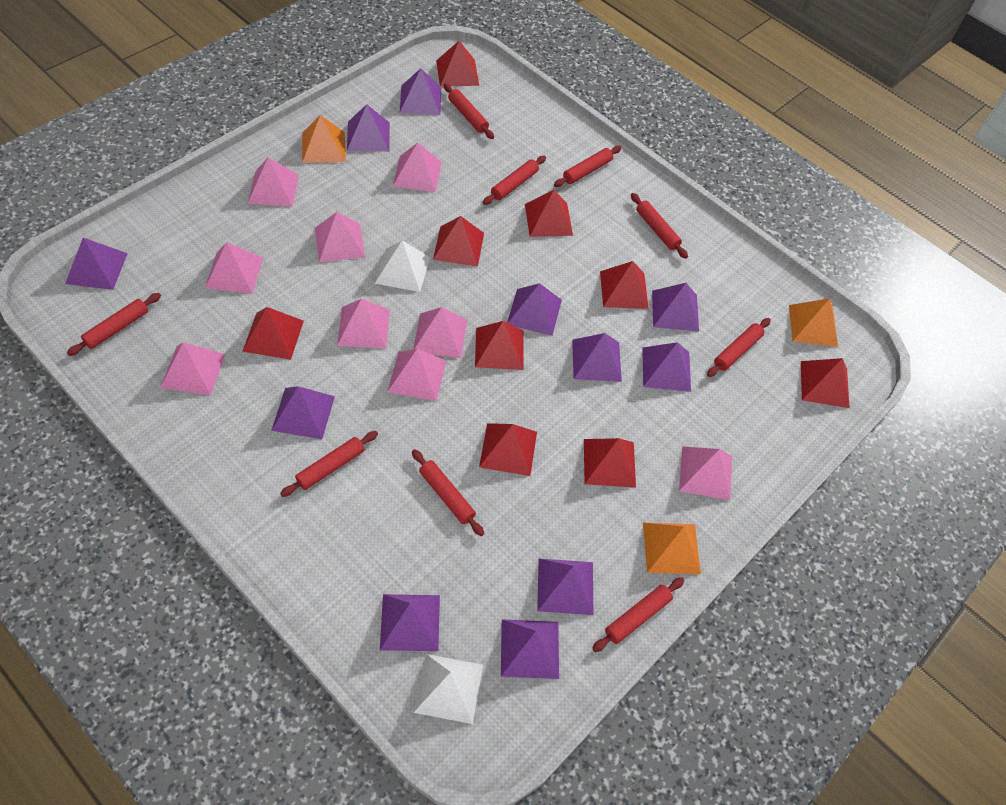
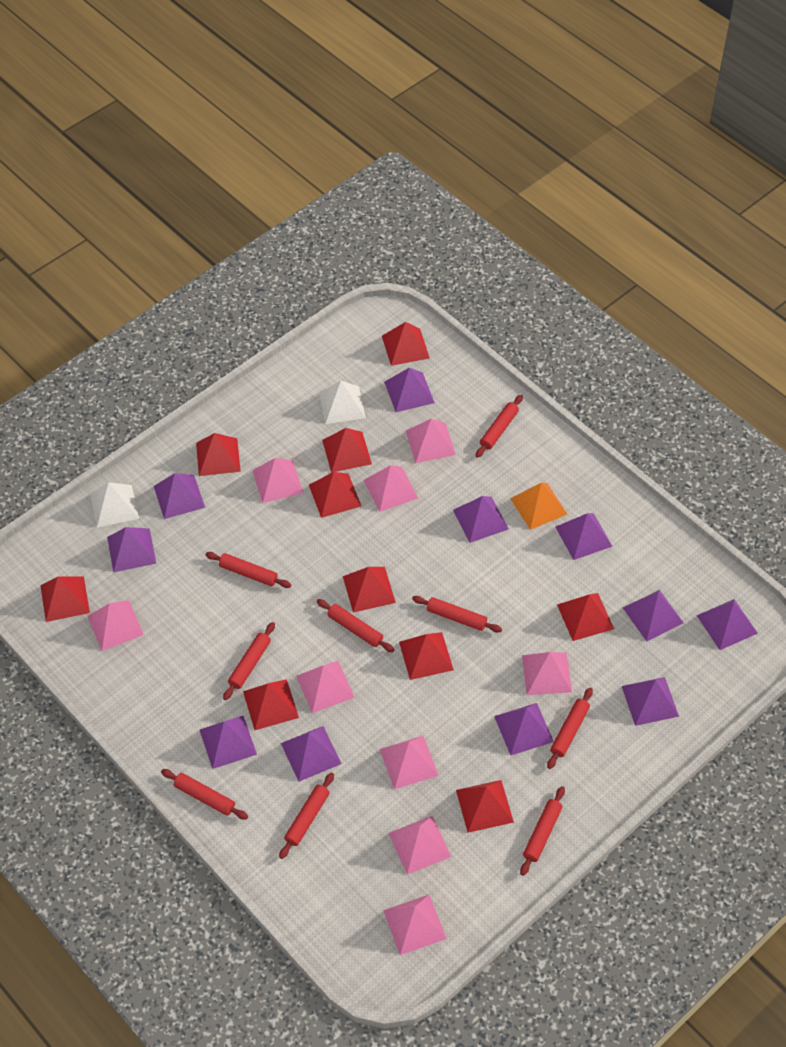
orange pyramid: [302,115,346,163] [643,523,701,574] [789,298,838,347] = 3 -> [510,483,567,530] = 1
red pyramid: [242,307,304,360] [433,216,484,267] [436,41,479,87] [475,321,524,370] [479,423,537,476] [525,190,573,237] [584,438,636,488] [600,261,649,309] [801,358,850,408] = 9 -> [40,577,90,622] [196,433,241,476] [243,679,299,730] [309,472,361,518] [322,428,372,473] [343,567,396,613] [382,322,430,366] [399,632,454,680] [456,780,514,833] [557,593,614,641] = 10

